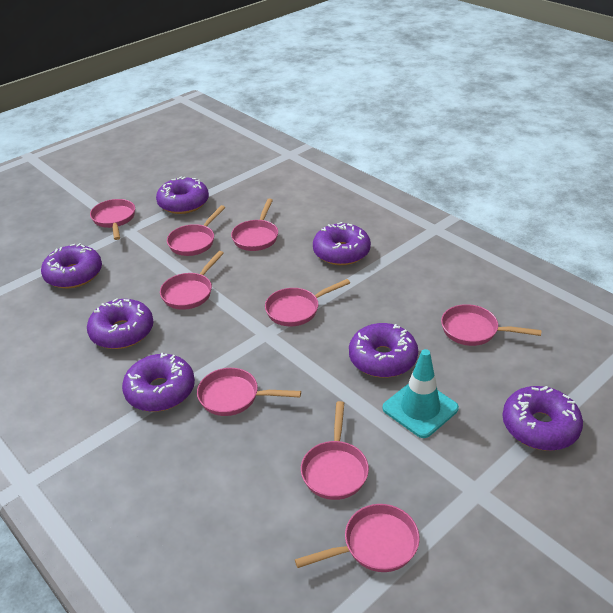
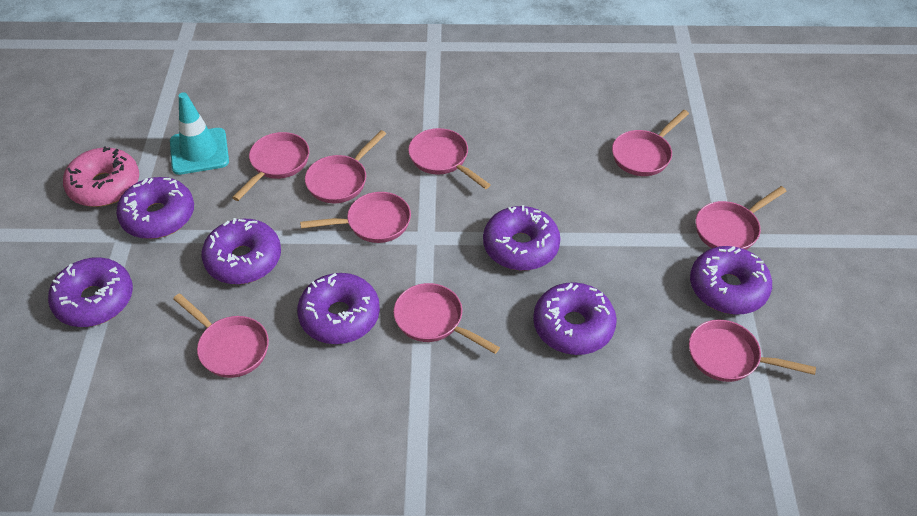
pink donut: none = 0 -> [63,147,139,207] = 1

